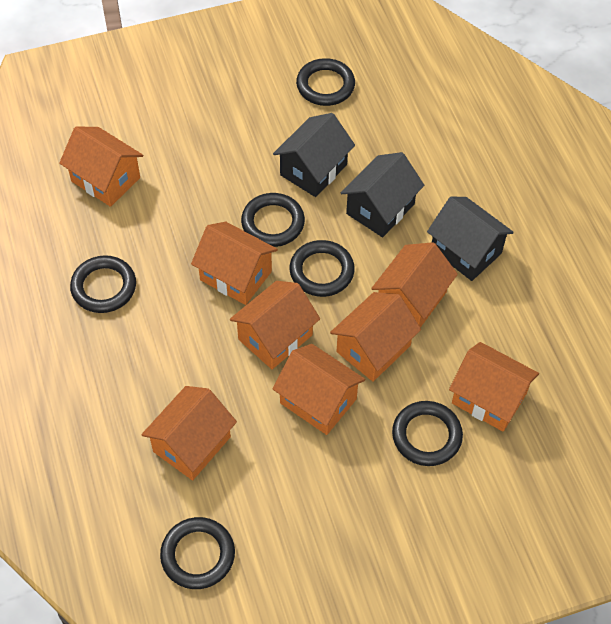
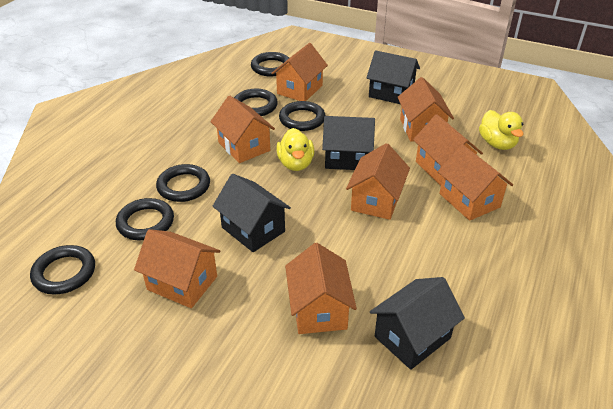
black house: [273,113,355,197] [341,152,424,237] [427,197,514,281] = 3 -> [212,174,291,252] [322,116,375,170] [366,50,420,104] [370,277,465,370] = 4
yellow duck: none = 0 -> [276,128,314,171] [479,110,524,150] = 2

